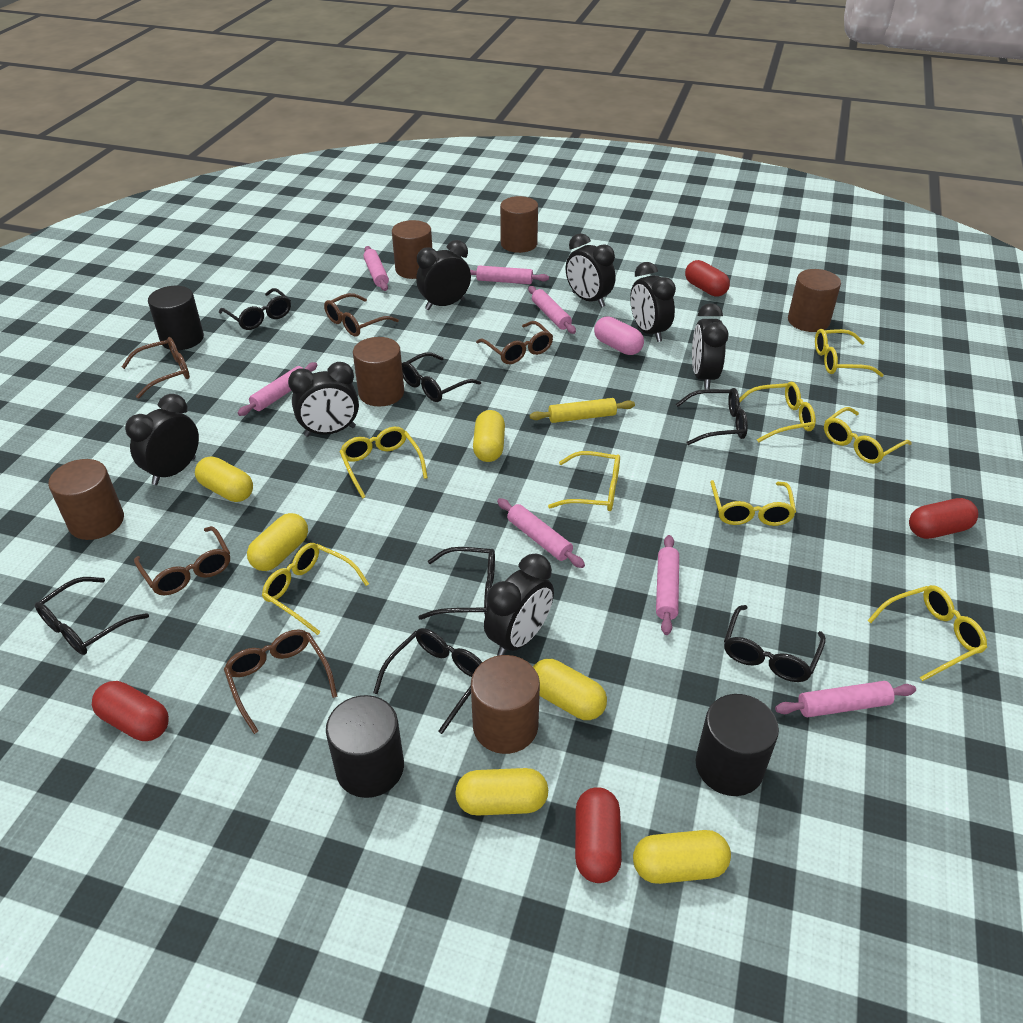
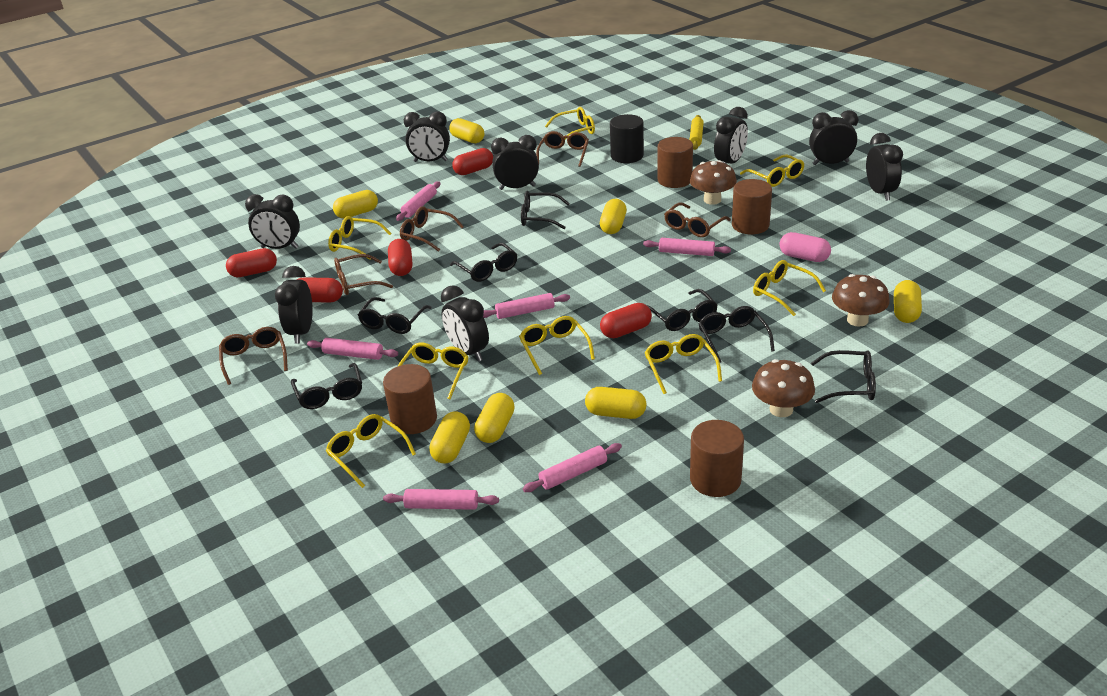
black clock: [125,394,199,485] [288,362,359,437] [416,240,471,310] [484,554,554,656] [566,233,615,308] [630,262,676,342] [692,303,728,389] = 7 -> [245,194,300,249] [275,266,313,344] [404,111,450,162] [441,285,489,361] [491,135,539,190] [714,107,748,164] [809,110,858,165] [866,133,903,201] = 8
black cylinder: [148,286,204,350] [326,695,404,798] [696,694,779,796] = 3 -> [610,114,644,163] = 1
brown cylinder: [48,459,124,540] [353,337,404,407] [392,220,432,279] [471,655,540,754] [500,196,538,253] [788,269,841,332] = 6 -> [383,364,437,434] [658,137,693,188] [690,420,744,497] [732,179,772,234] = 4
brown mushroom: none = 0 -> [690,160,737,205] [752,359,815,417] [832,274,890,327] = 3
pink rolling pin: [238,362,317,416] [363,246,389,291] [470,265,549,284] [497,498,585,568] [528,286,576,334] [656,535,679,635] [775,681,916,717] = 7 -> [307,338,398,360] [383,489,499,510] [396,181,440,221] [483,293,570,319] [523,443,622,492] [643,238,731,256] = 6
red capsule: [92,681,169,741] [575,787,622,883] [685,260,730,297] [909,498,978,539] = 4 -> [226,248,277,277] [297,277,343,303] [388,239,412,276] [452,148,493,175] [600,303,652,338] = 5
yellow capsule: [195,456,253,502] [247,513,308,571] [455,768,548,816] [473,410,505,462] [533,659,607,720] [633,830,731,884] = 6 -> [333,190,378,219] [429,411,470,463] [449,118,484,143] [474,393,515,443] [585,387,646,419] [600,199,627,234] [894,280,922,323] = 7

